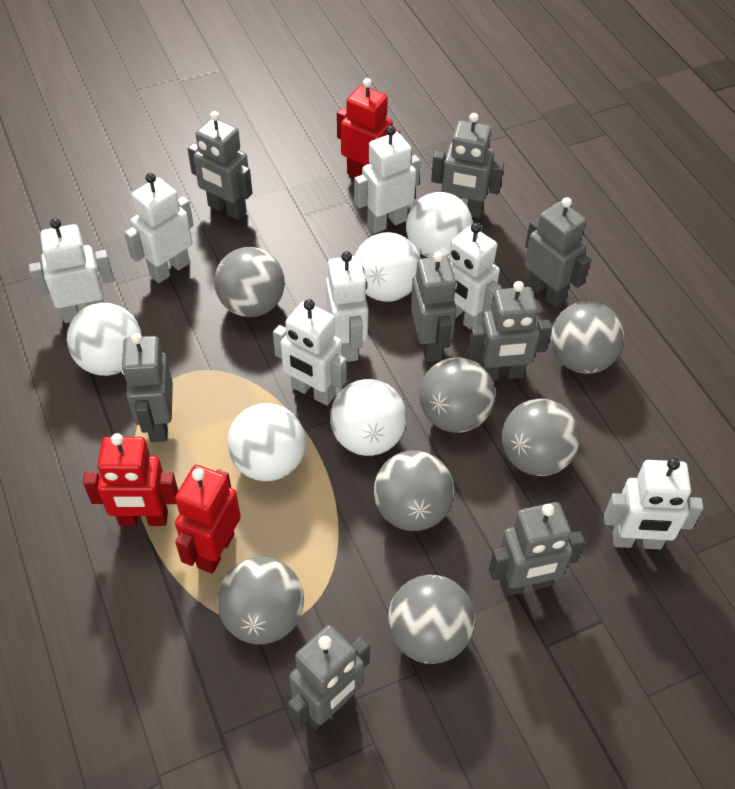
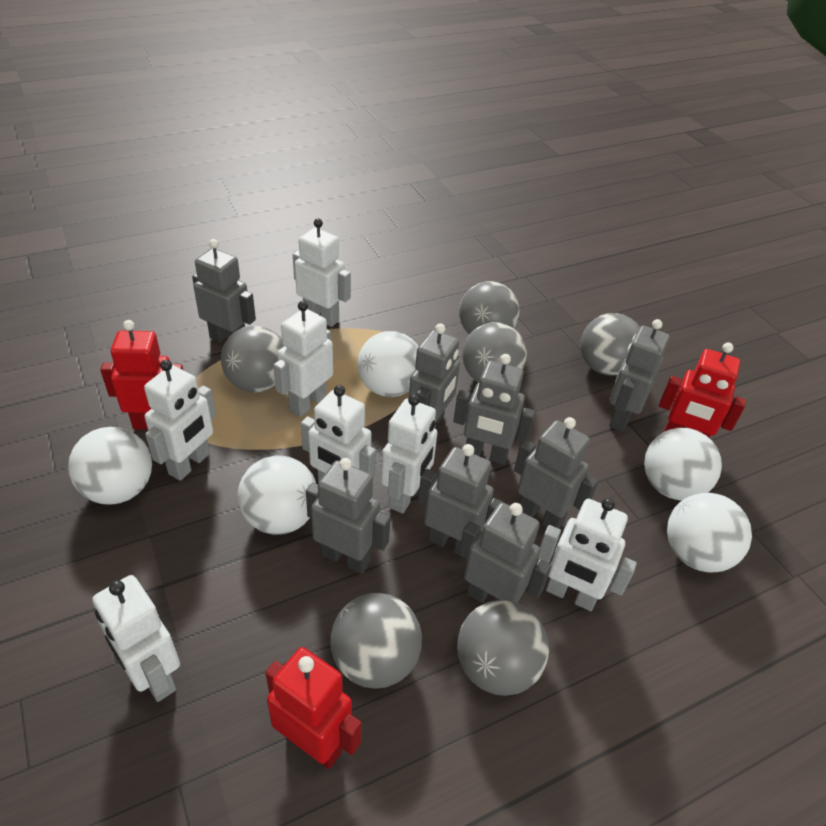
grey ball: [214,247,285,317] [217,557,304,644] [374,450,454,531] [388,575,475,664] [419,357,495,433] [502,398,580,476] [550,301,624,374] = 7 -> [221,326,284,392] [331,593,422,689] [457,600,549,696] [459,281,520,335] [462,322,527,382] [580,313,640,376] = 6

